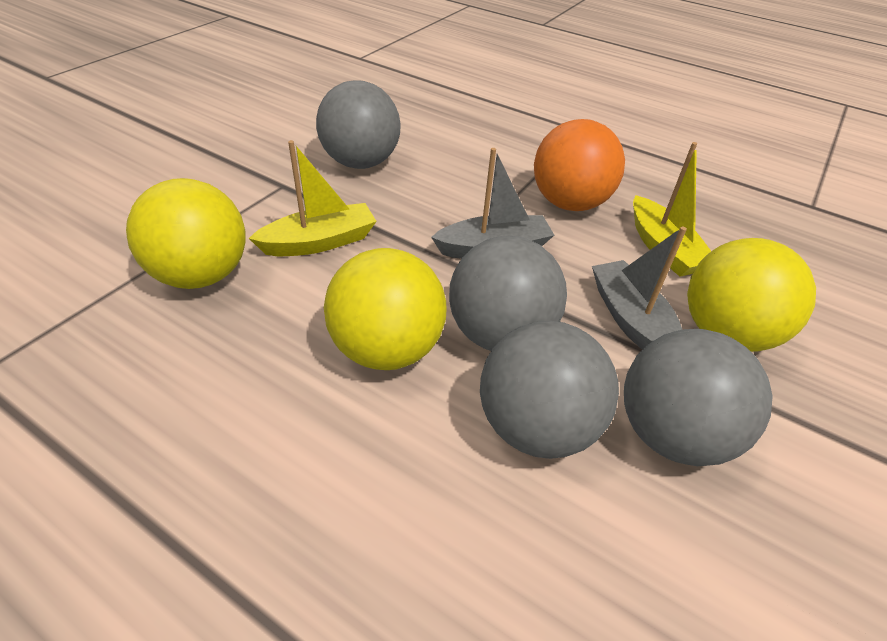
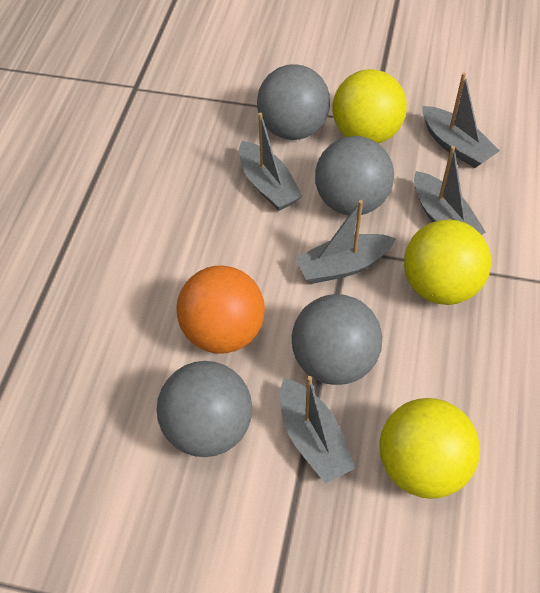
grey boat: [431,148,554,259] [592,226,687,349] = 2 -> [239,113,303,211] [280,376,355,483] [295,200,396,284] [414,146,486,235] [422,73,500,168] = 5
yellow boat: [249,140,377,256] [633,142,711,277] = 2 -> none = 0

